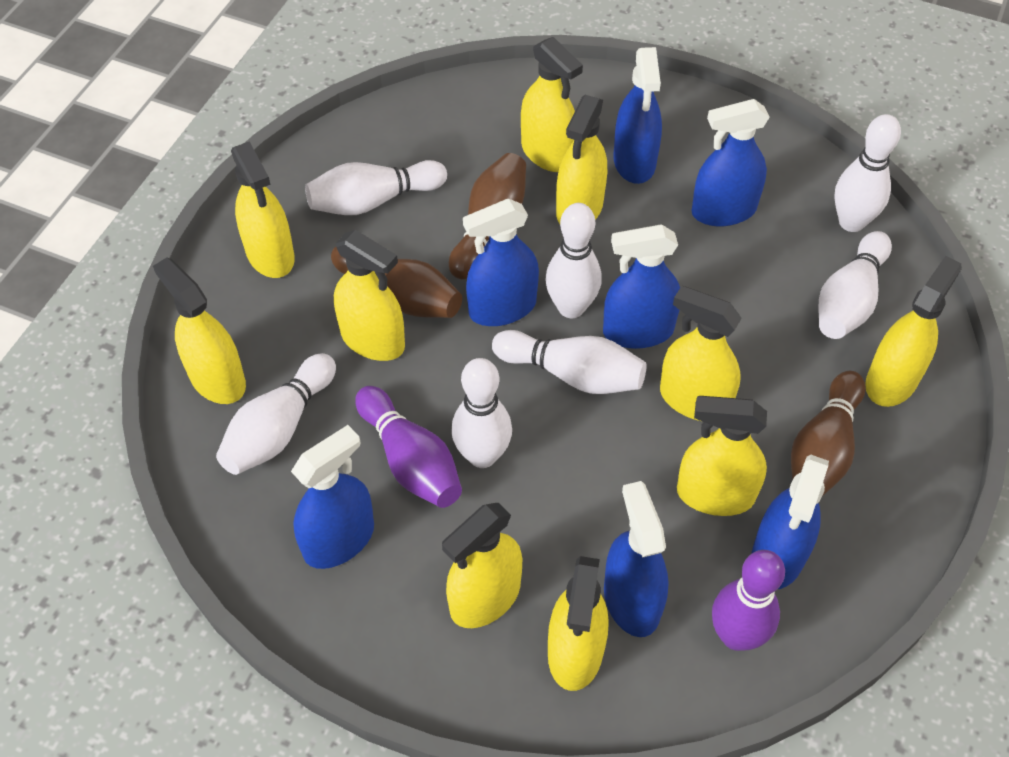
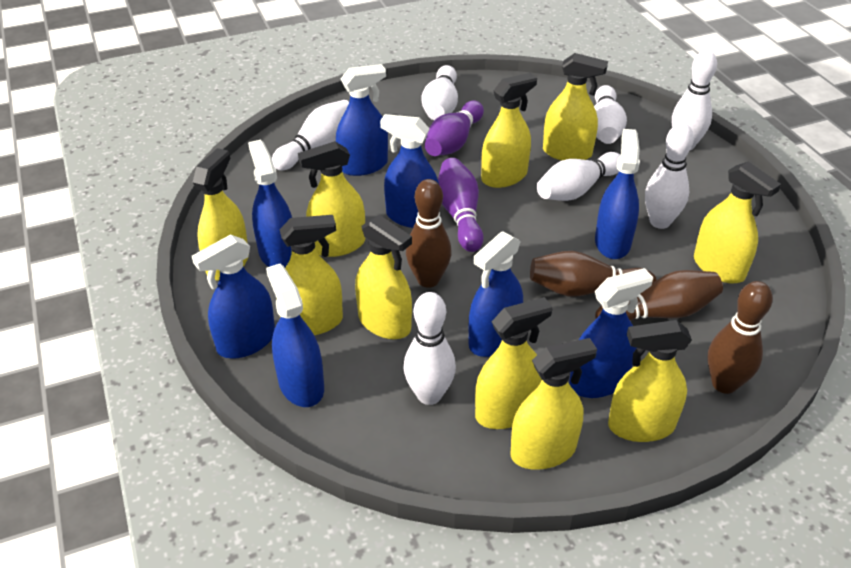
blue spray bottle: [291,425,374,569] [463,199,539,326] [603,225,680,349] [604,481,669,637] [613,47,662,184] [692,99,770,226] [752,455,829,589] = 7 -> [192,234,275,359] [248,140,292,267] [266,264,324,407] [336,64,388,176] [380,114,439,228] [469,231,523,357] [569,268,653,398] [595,129,640,259] = 8
brown bowling pin: [331,247,462,318] [449,153,526,279] [791,371,865,496] = 3 -> [406,179,452,288] [530,251,657,297] [595,270,723,321] [707,281,773,394] = 4

